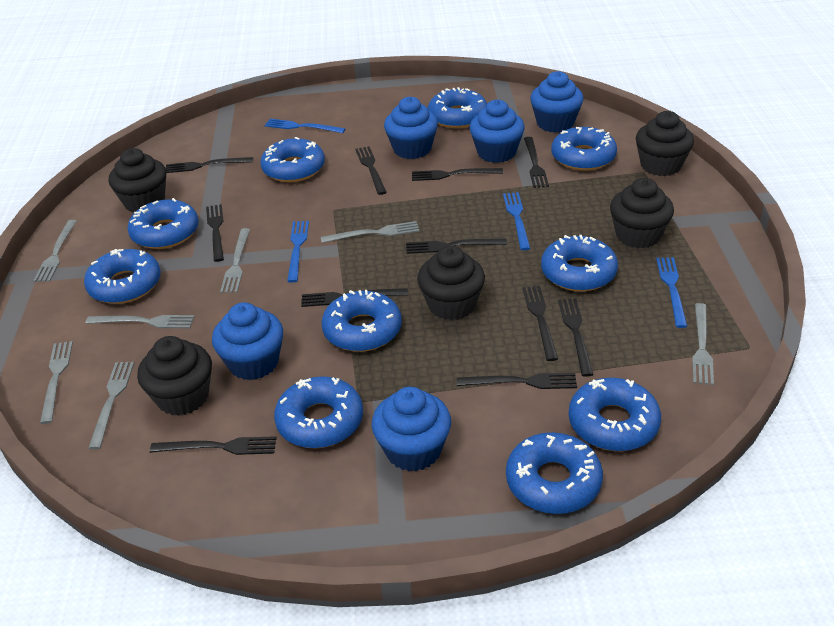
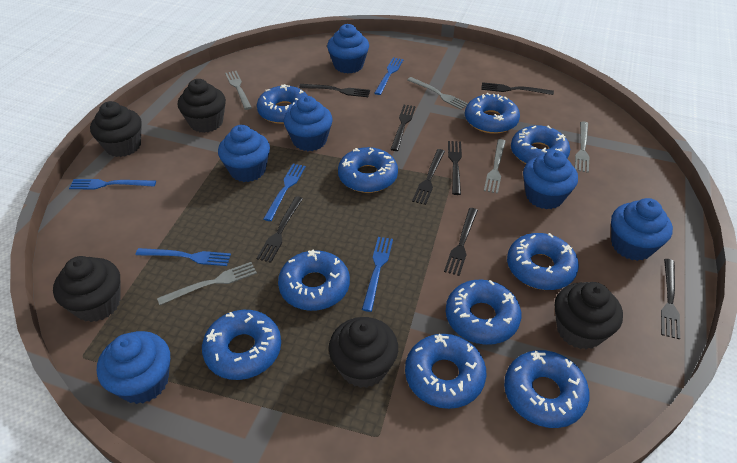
black fork: [150,436,277,455] [166,157,253,173] [206,204,224,262] [301,288,408,307] [355,146,387,195] [406,238,507,254] [412,168,503,181] [457,373,577,389] [522,286,558,361] [524,137,549,188] [558,298,594,377] = 11 -> [257,196,303,263] [299,84,370,97] [391,105,416,151] [412,149,445,205] [444,208,478,276] [448,141,462,195] [481,82,554,95] [661,259,680,339] = 8
blue cupcake: [212,302,283,380] [372,387,451,471] [384,97,438,159] [469,100,524,163] [530,71,584,133] = 5 -> [97,331,170,404] [218,125,270,182] [284,96,333,151] [327,24,369,74] [523,150,578,209] [611,198,673,261] = 6
blue fork: [264,119,345,133] [287,221,309,283] [503,192,531,250] [656,257,688,328] = 4 -> [69,179,156,189] [135,248,231,266] [264,164,306,221] [362,237,393,312] [374,57,404,95] = 5
grey fork: [33,220,77,282] [40,341,73,424] [86,315,195,328] [89,362,134,449] [220,228,250,293] [321,221,419,243] [692,303,714,385] = 7 -> [157,262,257,305] [225,71,252,110] [407,77,468,110] [484,139,506,194] [575,121,590,173] = 5

